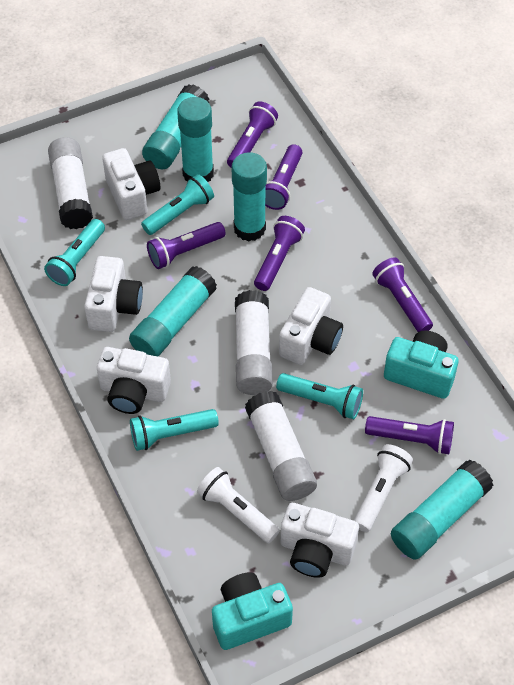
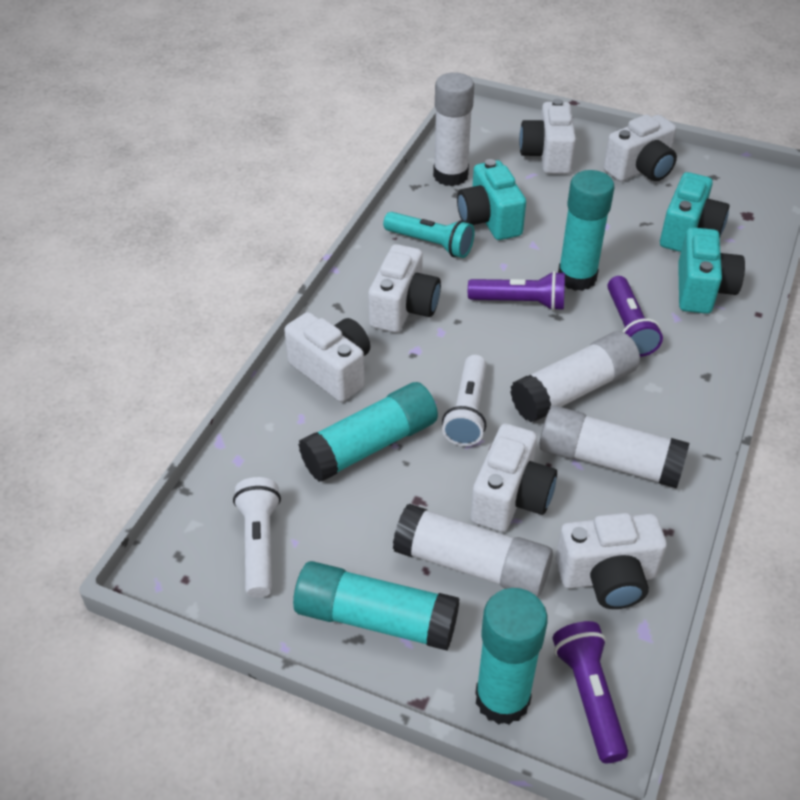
purple flashlight: [147,222,226,269] [227,101,278,167] [254,216,305,291] [265,144,302,210] [365,416,454,454] [372,257,433,332] = 6 -> [468,271,565,311] [553,621,628,763] [607,276,663,357] = 3
turquoise camera: [212,572,293,650] [384,330,459,399] = 2 -> [457,159,526,240] [660,172,729,252] [678,227,745,314] = 3
turquoise flashlight: [44,219,105,286] [130,409,219,451] [141,174,214,235] [276,373,363,419] = 4 -> [383,212,475,258] = 1
turquoise glue stick: [129,266,217,357] [142,84,209,169] [177,97,214,182] [231,152,267,241] [391,460,493,560] = 5 -> [293,561,459,651] [298,382,438,482] [475,588,548,725] [558,170,614,291] = 4
white camera: [84,256,143,332] [97,347,171,414] [102,148,160,220] [279,287,343,365] [281,503,359,578] = 5 -> [284,312,370,402] [368,244,441,333] [471,424,557,532] [519,99,576,174] [556,513,667,609] [604,115,677,181] = 6
white glue stick: [48,137,93,229] [235,290,273,395] [245,391,317,501] = 3 -> [393,504,553,597] [433,72,474,186] [510,331,640,422] [540,406,689,489] = 4

